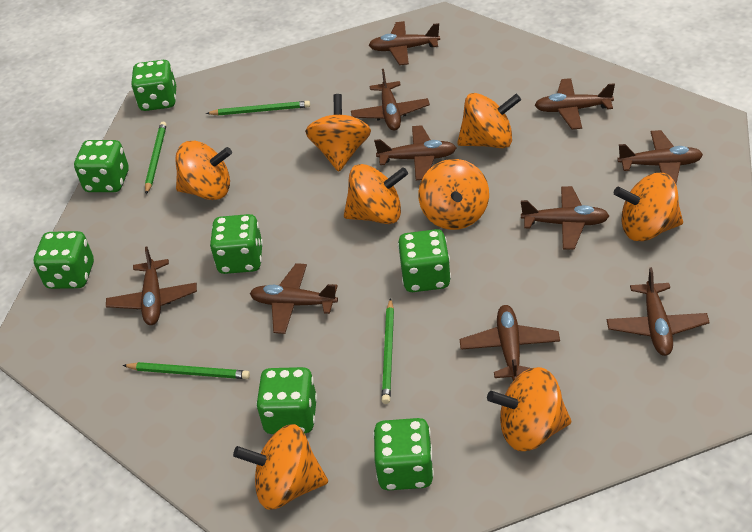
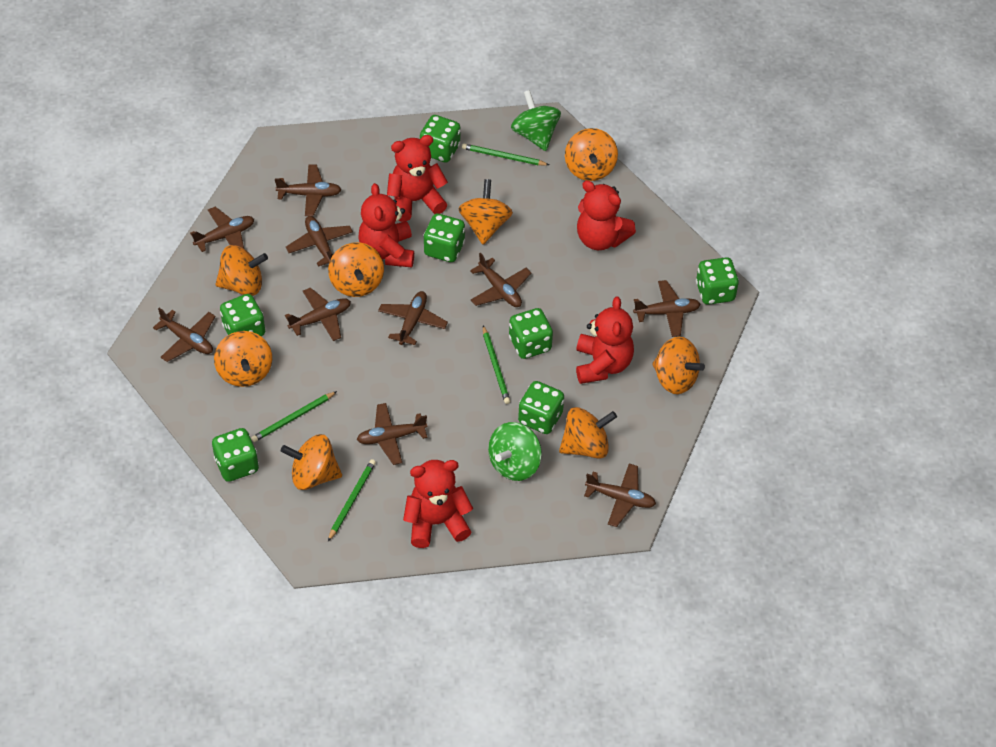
green spinning top: none = 0 -> [488,422,542,481] [511,90,561,151] = 2
red teddy bear: none = 0 -> [358,183,414,268] [387,135,448,222] [403,460,473,548] [576,297,634,384] [577,180,636,250] = 5

